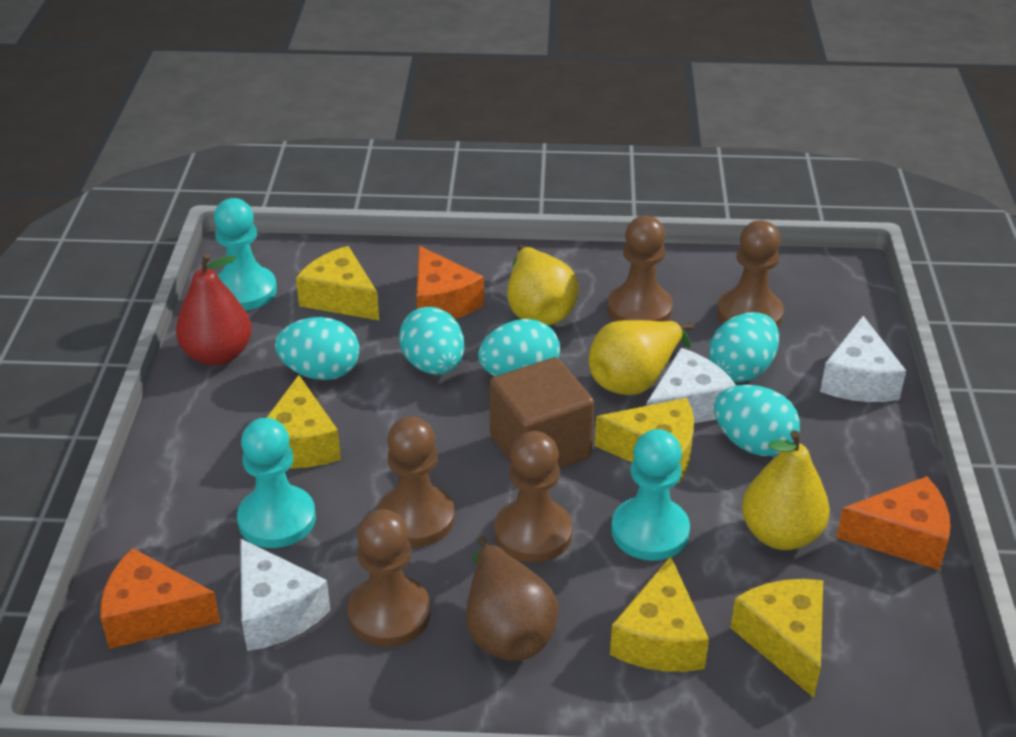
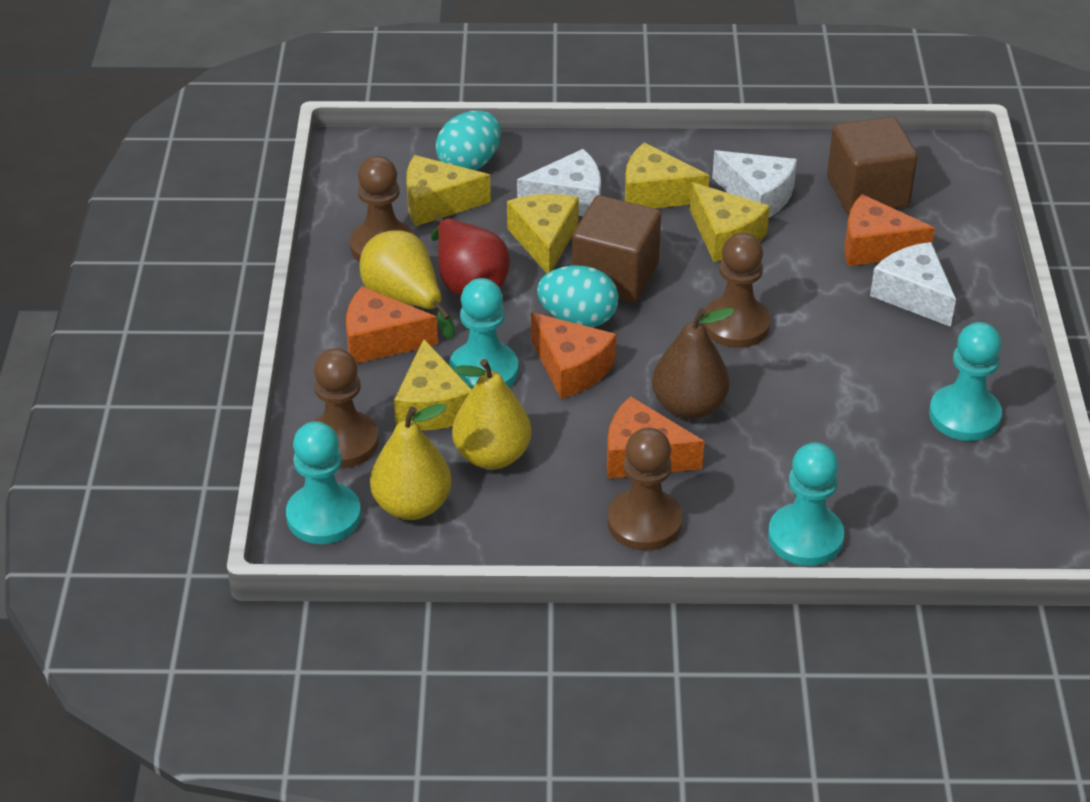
brown cube: [489,357,594,468] = 1 -> [572,195,661,303] [827,116,918,215] = 2
brown pawn: [347,509,431,647] [377,417,455,547] [494,431,573,563] [607,216,673,321] [717,220,784,328] = 5 -> [313,348,379,468] [350,156,414,262] [607,428,682,551] [702,233,771,348] = 4
orange cheese: [101,548,220,649] [416,246,484,319] [836,476,950,570] = 3 -> [346,286,438,363] [531,312,616,399] [607,396,704,479] [844,194,935,266] = 4
turquoise egg: [275,317,359,380] [399,307,464,375] [478,319,560,376] [709,312,779,382] [714,385,800,456] = 5 -> [436,111,501,170] [537,265,619,327] = 2
turquoise pawn: [214,198,277,310] [237,418,316,548] [611,429,690,561] = 3 -> [286,421,361,544] [449,278,518,389] [768,442,844,566] [929,322,1002,441] = 4

